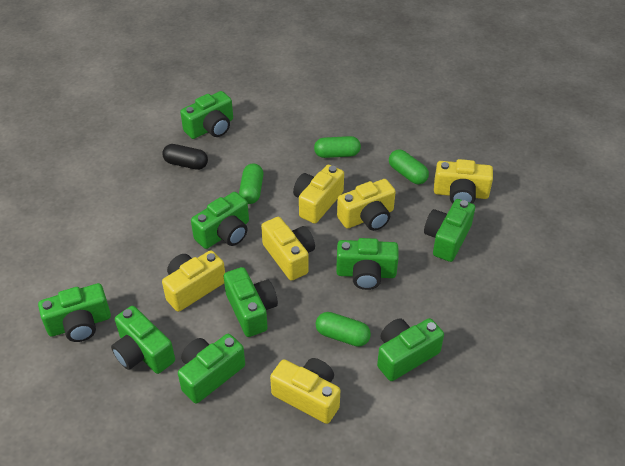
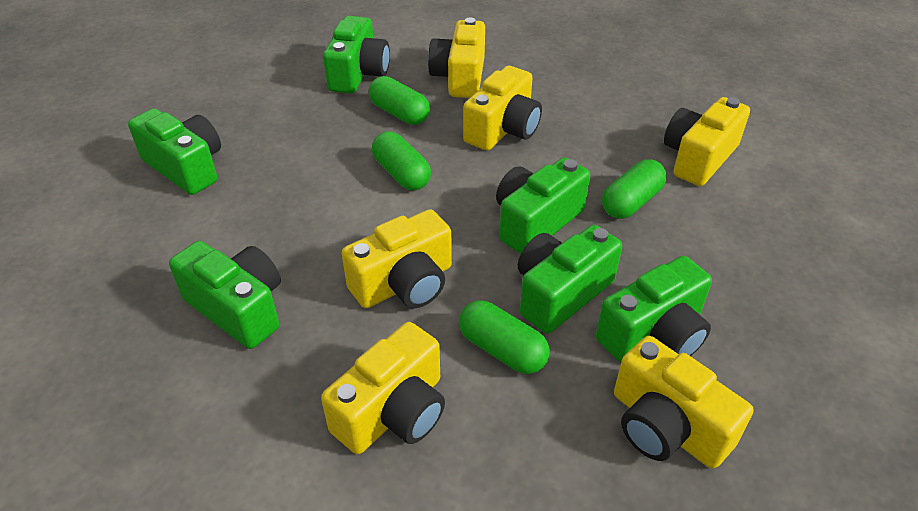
black capsule: [162,144,208,170] = 1 -> none = 0
green camera: [38,283,111,342] [111,306,175,374] [178,334,245,404] [180,91,233,139] [191,192,249,249] [224,267,278,337] [336,238,399,290] [377,318,444,381] [424,199,475,262] = 9 -> [128,109,221,195] [169,241,281,349] [323,16,390,94] [496,157,590,254] [518,225,622,334] [596,256,712,362] = 6

